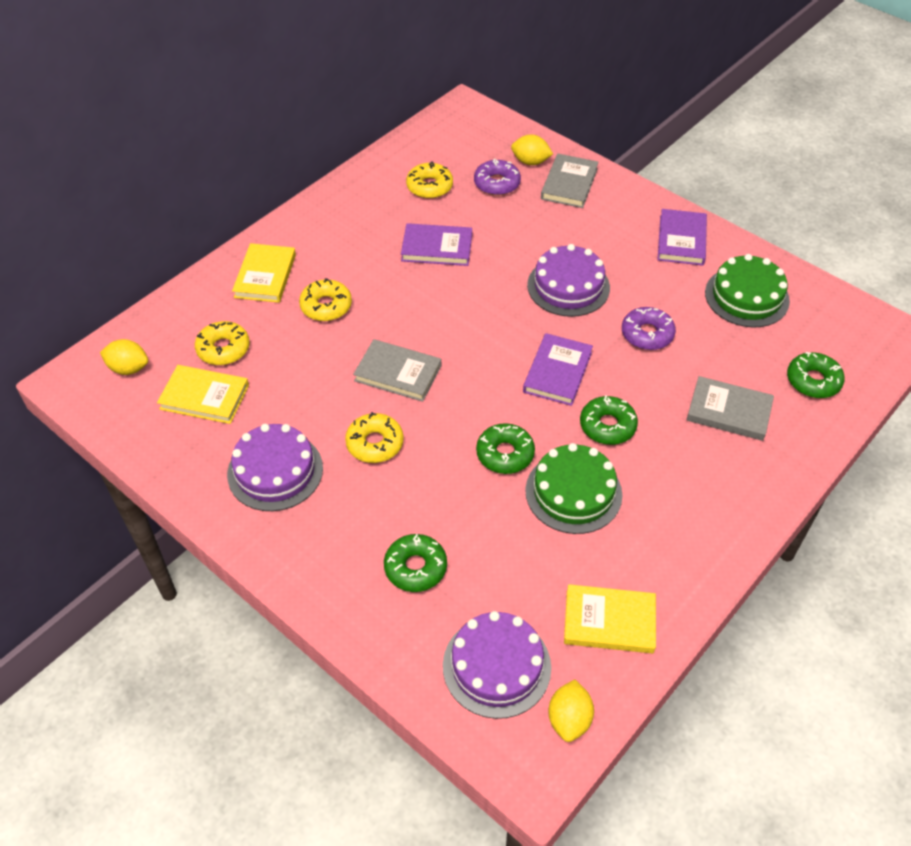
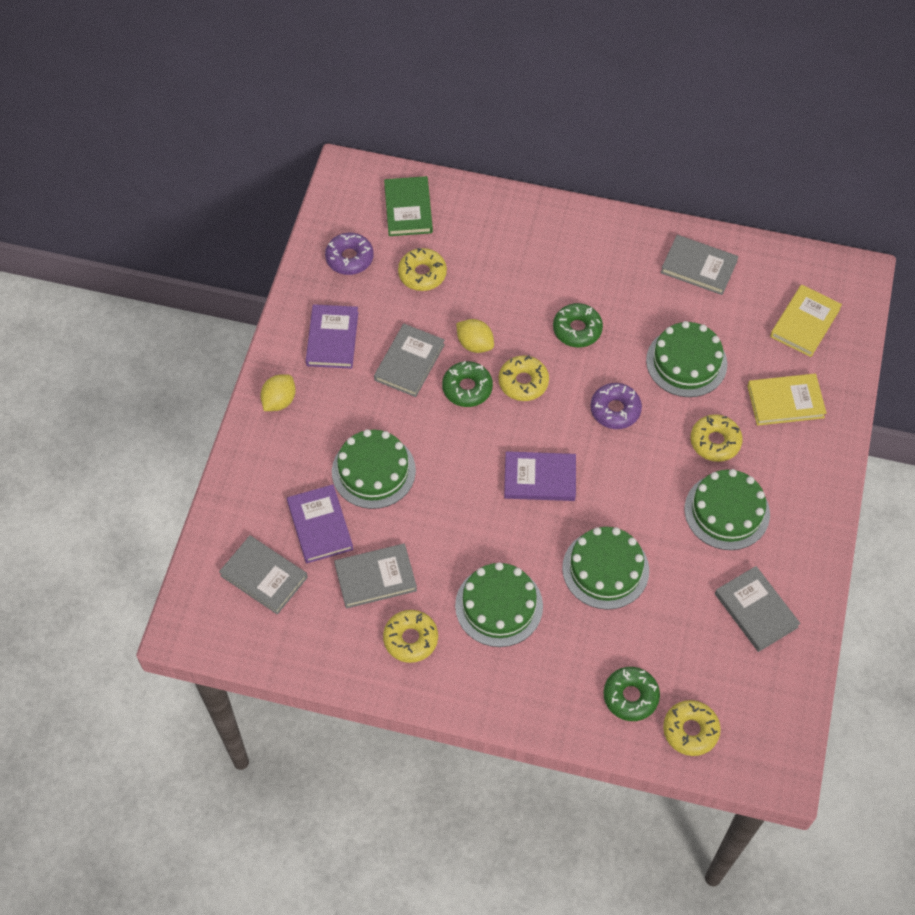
green book: none = 0 -> [384,176,433,236] = 1
green cake: [525,443,622,534] [705,254,790,328] = 2 -> [332,429,416,509] [455,562,543,647] [562,527,649,610] [646,321,727,397] [685,469,770,550] = 5
green donut: [384,534,447,592] [476,423,535,474] [580,395,638,445] [787,352,845,398] = 4 -> [442,361,493,407] [553,303,603,347] [604,667,660,721] = 3
grey book: [353,339,441,402] [541,154,599,208] [687,376,774,441] = 3 -> [219,535,308,615] [334,544,417,609] [374,324,445,397] [661,235,738,295] [715,566,801,652] = 5
purple cake: [227,424,323,511] [443,611,551,719] [527,244,610,317] = 3 -> none = 0
yellow book: [157,365,249,424] [232,243,296,303] [564,584,656,653] = 3 -> [747,374,827,426] [770,285,842,357] = 2
yellow donut: [195,321,250,365] [299,278,352,321] [345,412,404,463] [406,162,453,199] = 4 -> [383,610,438,663] [398,248,447,291] [499,355,549,401] [663,700,721,756] [690,414,743,462] = 5
yellow lemon: [100,339,148,375] [511,134,553,165] [548,680,594,742] = 3 -> [260,374,296,411] [456,319,494,353] = 2

